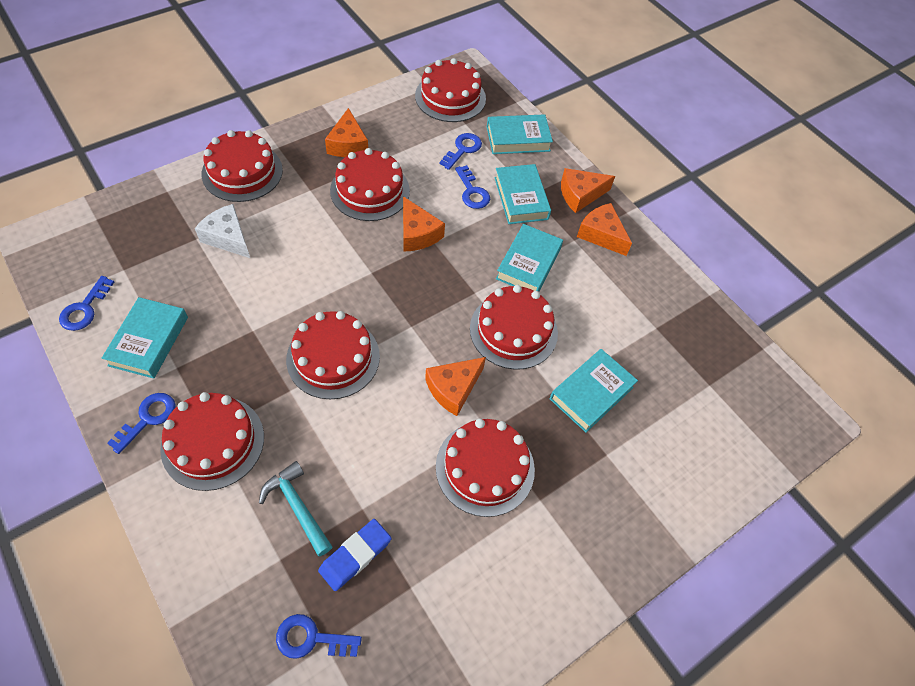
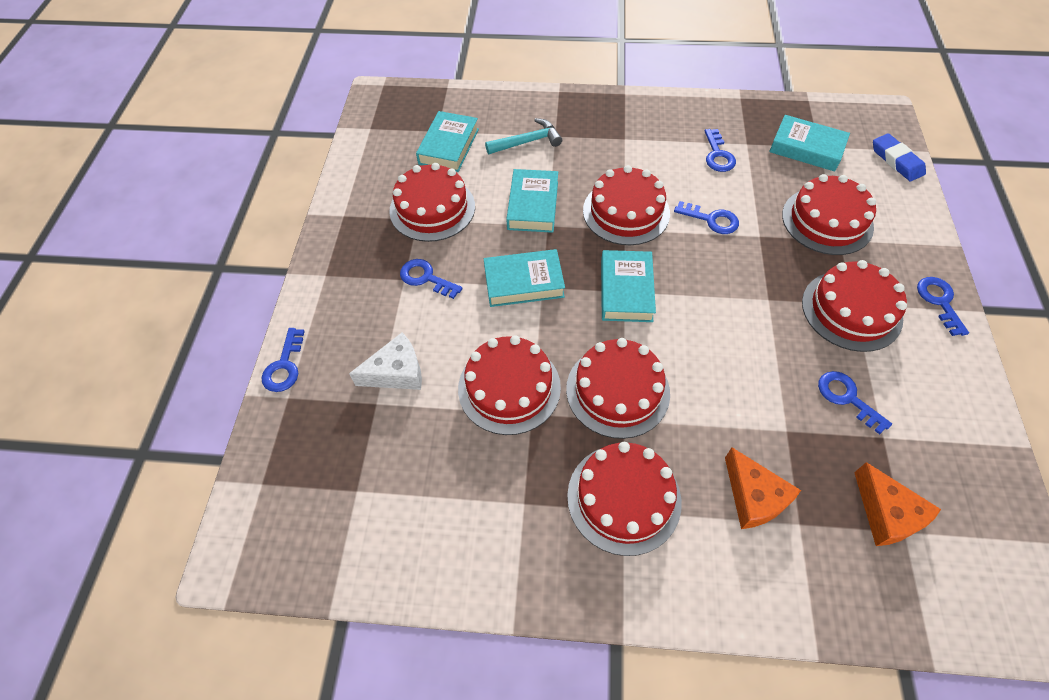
blue key: [59,276,114,331] [107,393,175,454] [276,614,362,659] [439,133,482,170] [455,165,490,209] = 5 -> [261,328,305,392] [400,259,463,299] [674,201,739,234] [705,129,736,172] [818,371,892,434] [917,277,969,336] = 6
orange cheese: [325,108,368,157] [403,196,445,252] [425,357,486,416] [561,168,615,213] [577,203,632,256] = 5 -> [725,448,801,529] [854,462,941,546] = 2

